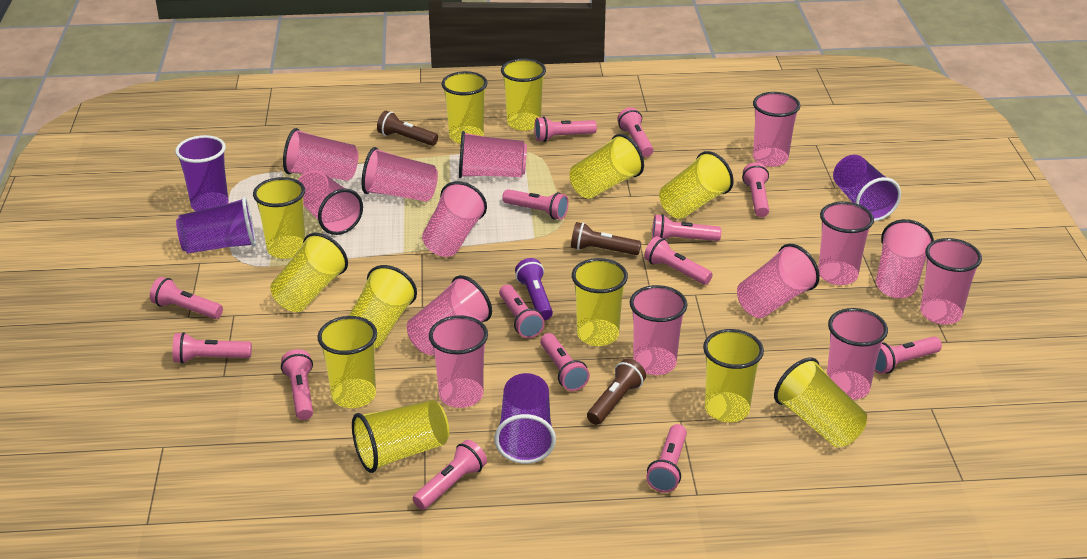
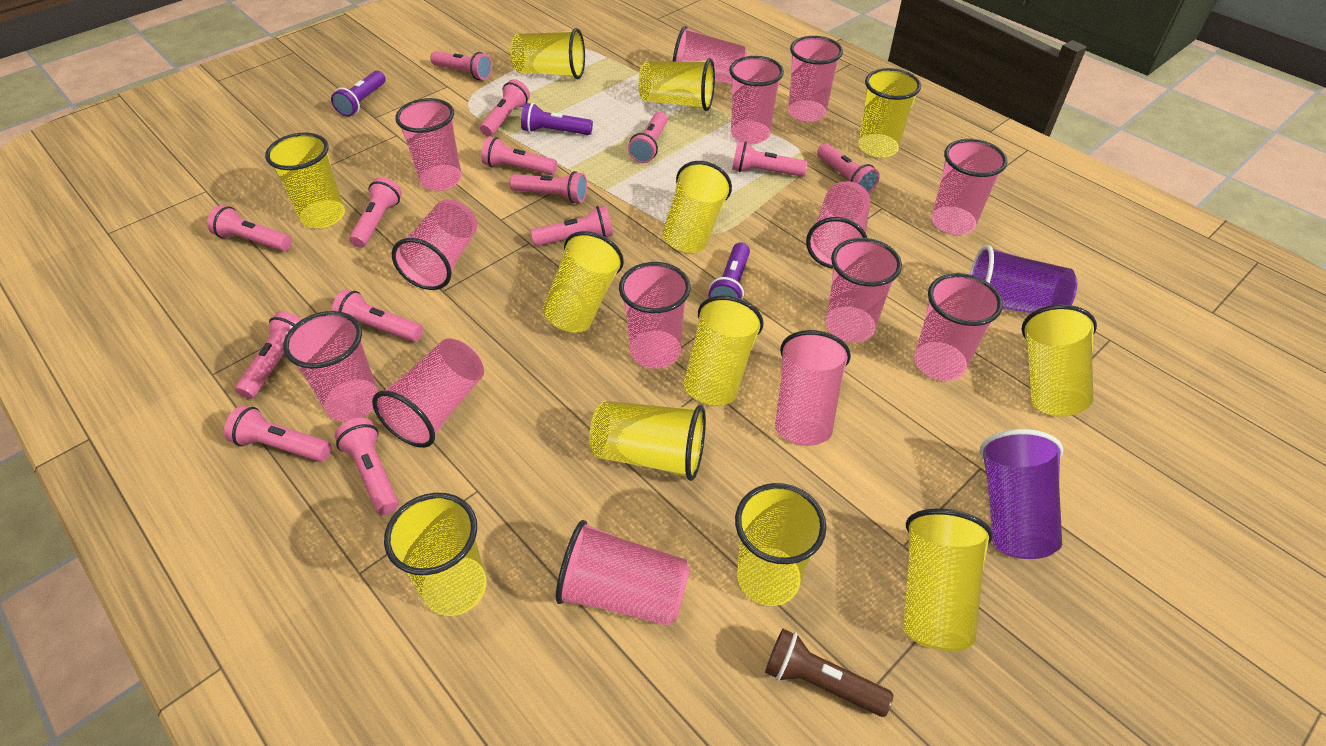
brown flashlight: [377,111,438,146] [571,222,641,255] [587,358,646,425] = 3 -> [765,629,893,717] = 1
purple cup: [175,135,229,211] [176,197,256,254] [494,373,556,464] [833,155,901,222] = 4 -> [969,245,1077,313] [980,429,1063,559] = 2
purple flashlight: [515,258,553,320] = 1 -> [331,71,385,117] [521,103,593,135] [708,242,750,299] = 3

